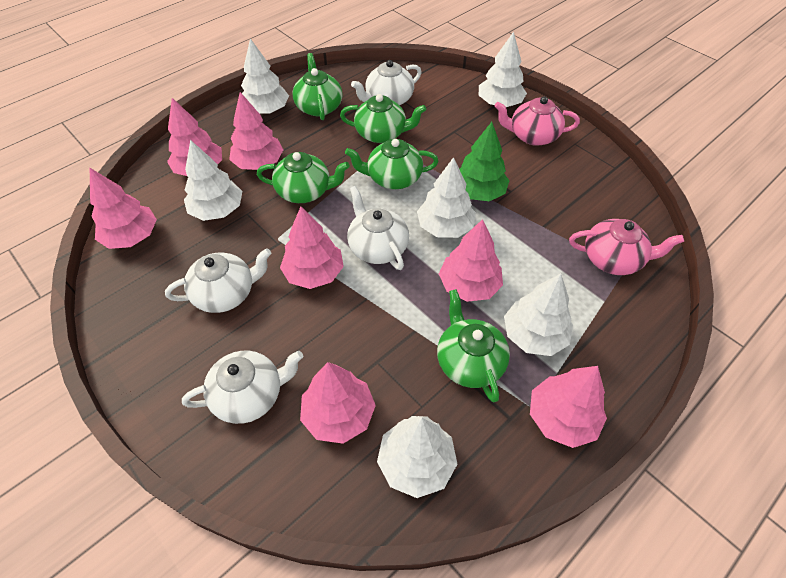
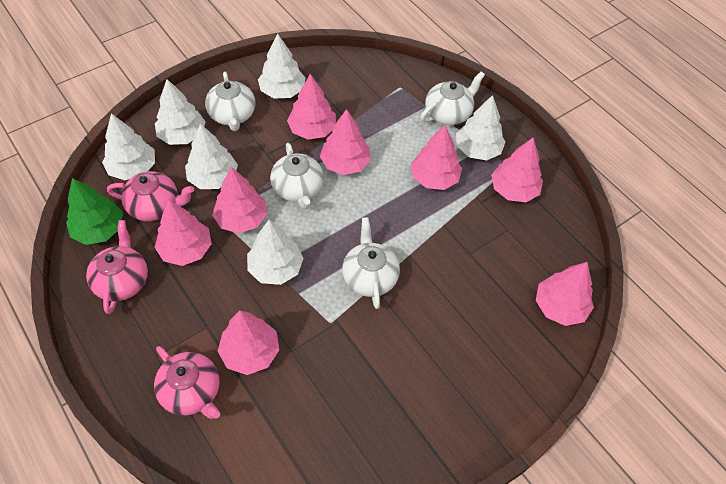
green teapot: [257,152,350,203] [293,53,342,120] [340,94,426,143] [345,139,439,189] [437,289,510,402] = 5 -> none = 0
pink teapot: [495,96,580,146] [569,219,684,275] = 2 -> [86,220,148,314] [107,171,194,221] [154,346,220,419] = 3
pink tree: [90,168,157,249] [167,98,222,176] [229,92,283,170] [280,206,344,289] [300,362,376,444] [439,219,503,302] [530,366,607,448] = 7 -> [154,200,212,266] [212,167,267,233] [218,310,279,375] [287,74,336,140] [320,109,371,175] [411,125,462,190] [491,138,543,202] [536,262,594,326] = 8

